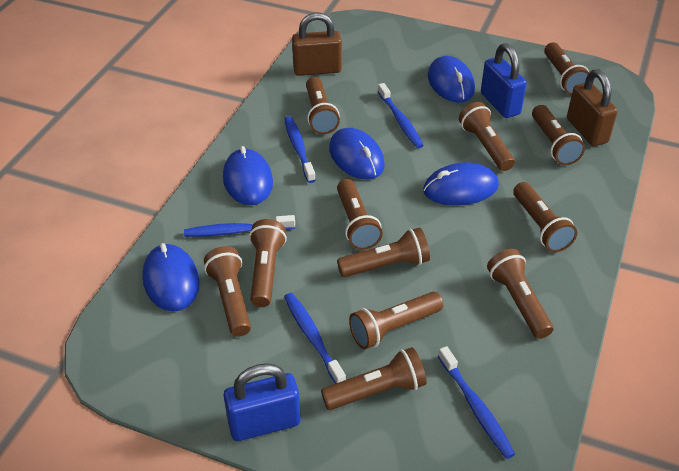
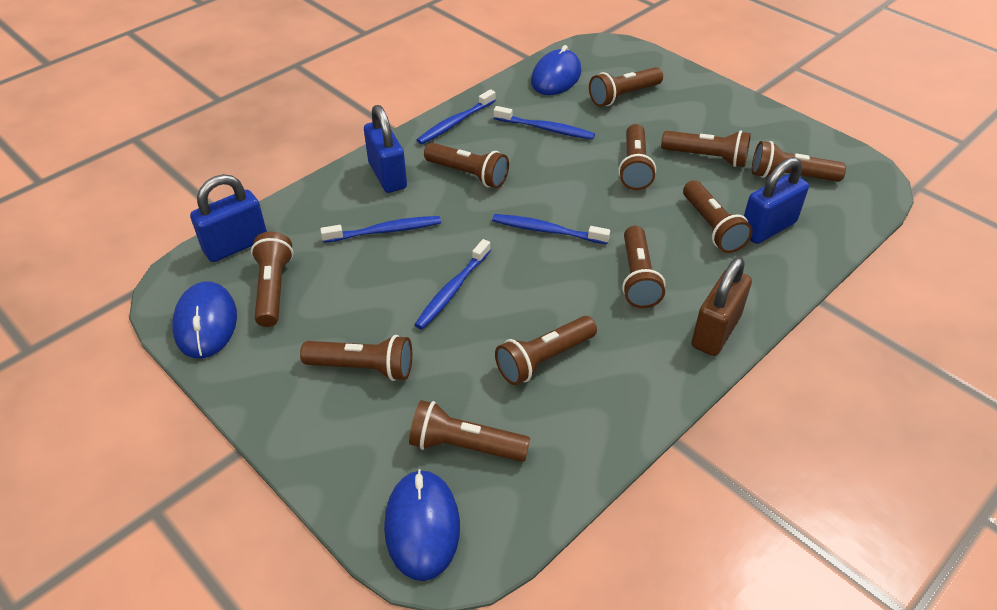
blue mouse: [142,243,200,312] [223,146,273,205] [329,128,385,180] [423,162,499,206] [428,56,475,102] = 5 -> [172,281,237,358] [384,469,460,581] [531,45,581,95] = 3
blue padlock: [224,363,301,441] [481,43,527,118] = 2 -> [190,174,267,262] [364,105,407,193] [744,157,809,244] = 3
brown flashlight: [204,246,251,337] [249,219,287,307] [306,77,340,134] [321,347,427,410] [337,179,383,250] [337,228,430,277] [349,292,443,349] [459,102,515,171] [487,249,553,339] [513,182,577,252] [532,105,585,165] [544,42,589,95] = 12 -> [251,232,293,327] [300,335,412,381] [409,400,531,462] [424,143,509,188] [495,316,597,385] [589,67,663,107] [619,124,656,190] [622,226,665,308] [661,131,751,167] [683,180,753,253] [752,141,846,182] = 11
brown padlock: [292,12,342,76] [567,69,618,146] = 2 -> [691,257,752,356] = 1

